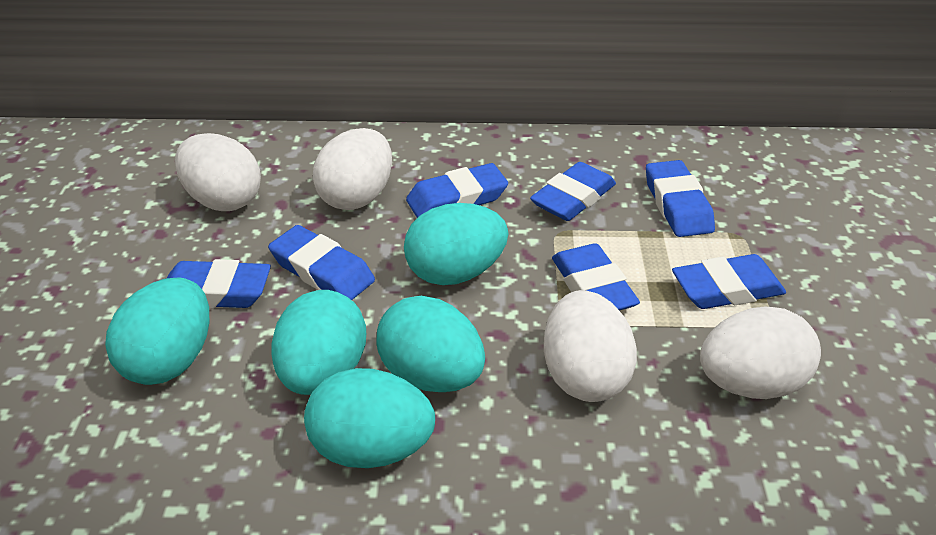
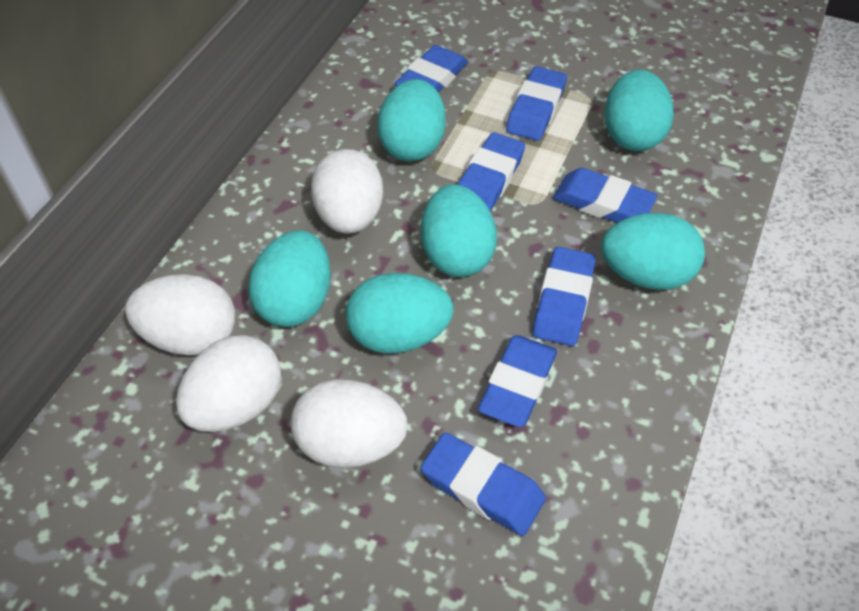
turquoise egg: [105,277,209,385] [272,290,366,395] [304,368,435,468] [376,296,485,392] [404,203,508,285] = 5 -> [248,230,331,327] [346,273,454,354] [377,79,446,161] [421,184,497,277] [601,213,705,290] [605,70,674,151] = 6

